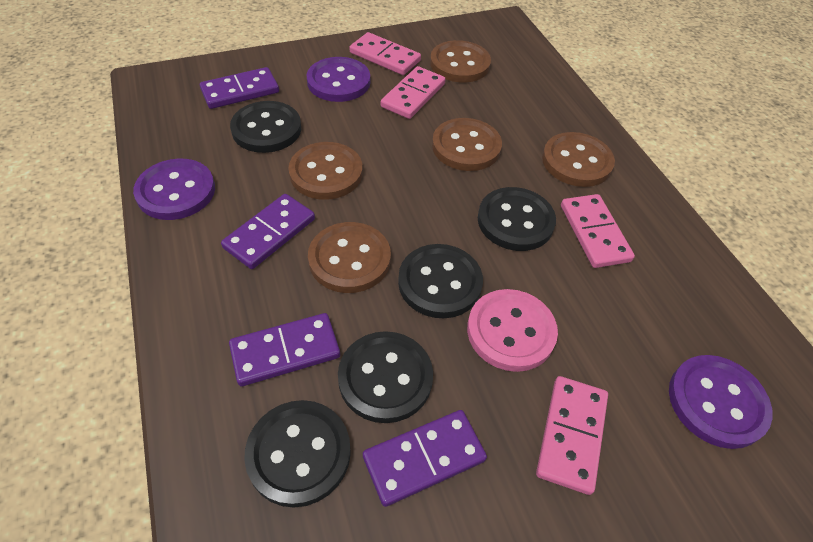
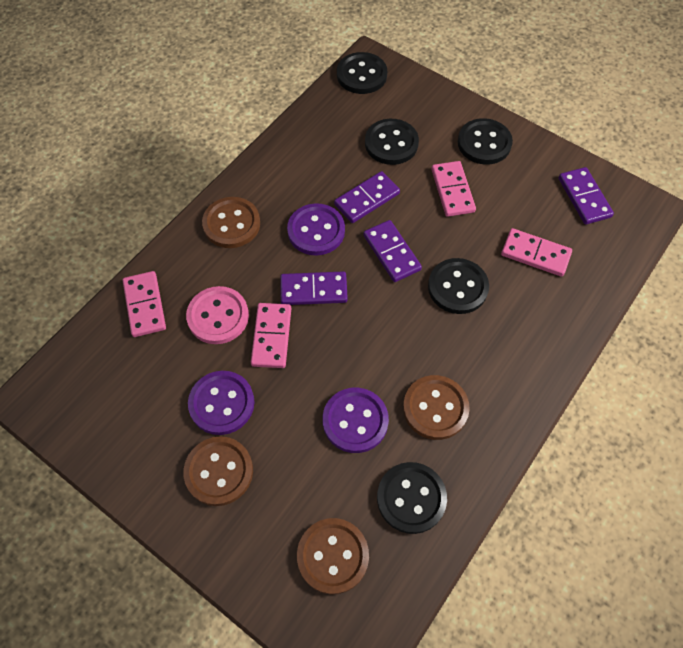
brown button: [288,142,363,200] [308,222,391,293] [430,40,491,82] [432,118,502,171] [542,132,615,187] = 5 -> [183,436,253,506] [202,197,260,248] [297,518,369,595] [403,375,470,440] = 4

